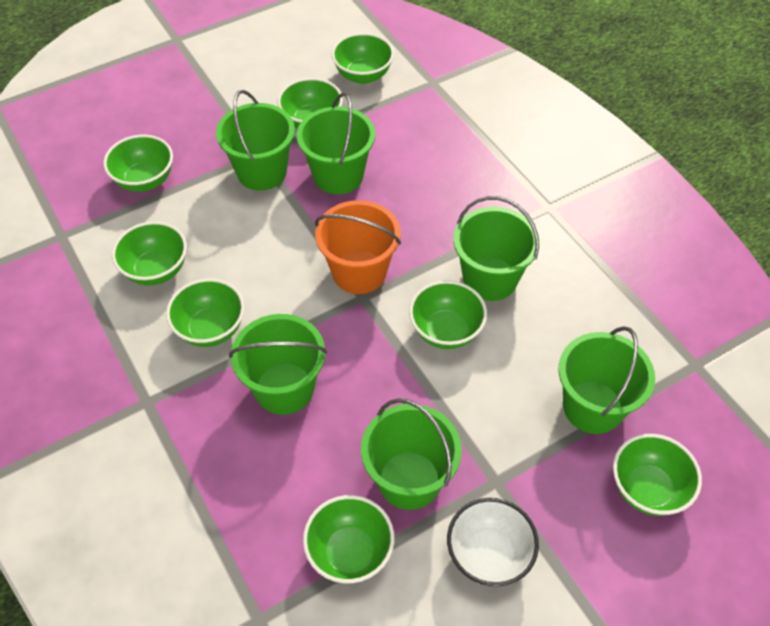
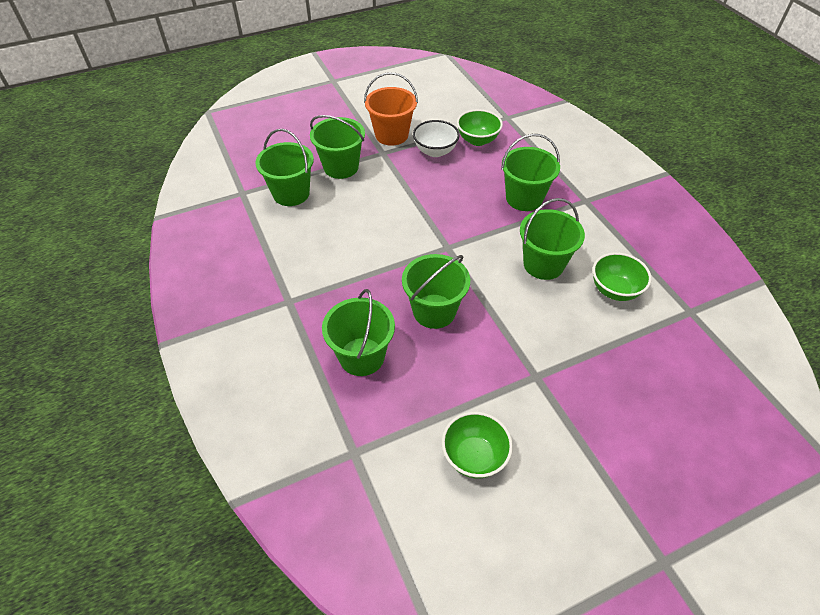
green bowl: [103,135,173,192] [112,221,187,285] [166,279,245,347] [278,78,343,129] [303,495,394,583] [332,33,394,84] [409,280,487,349] [613,434,702,516] = 8 -> [442,412,513,479] [457,109,503,146] [592,252,652,301] = 3

